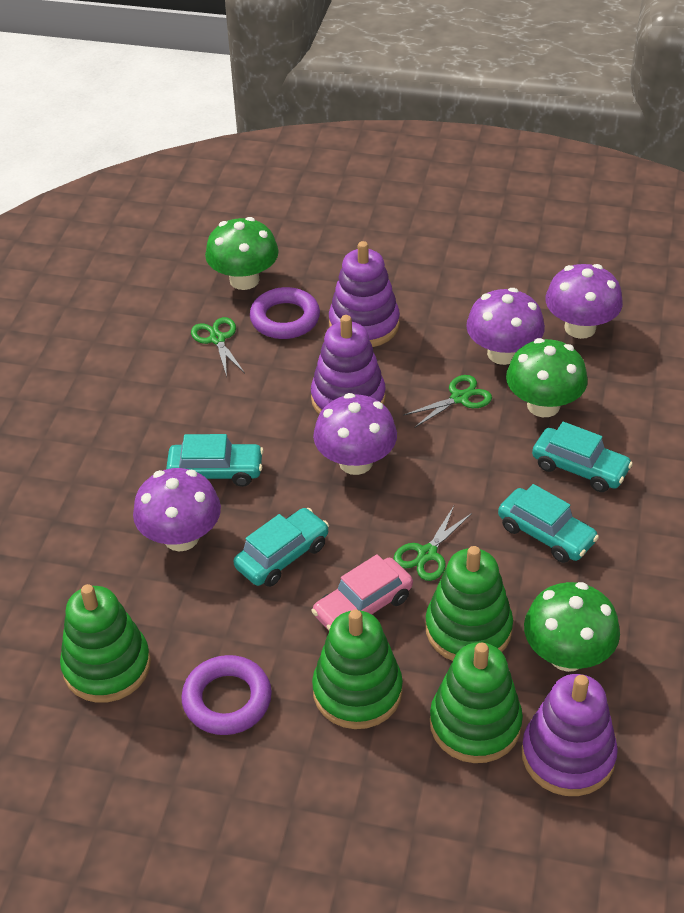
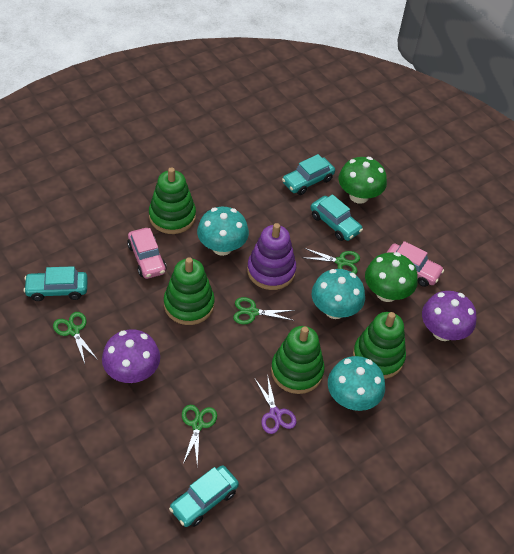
green mushroom: [205,217,279,290] [506,338,588,417] [524,582,620,672] = 3 -> [339,157,387,204] [365,252,418,302] = 2
green scissors: [191,317,245,377] [394,506,472,581] [403,375,492,428] = 3 -> [53,312,98,364] [182,405,217,466] [233,297,295,325] [301,248,360,274] = 4
pink car: [311,554,413,631] = 1 -> [127,228,166,279] [386,241,444,287] = 2
purple mushroom: [133,468,221,551] [313,393,397,475] [466,288,545,365] [545,264,623,339] = 4 -> [102,329,160,383] [422,291,477,341] = 2
purple ring: [181,655,272,735] [250,287,320,339] = 2 -> none = 0
purple scissors: none = 0 -> [255,374,296,434] = 1
purple stacking toy: [311,315,386,414] [329,241,400,347] [522,674,618,796] = 3 -> [247,223,296,290] = 1
turquoise mushroom: none = 0 -> [197,207,249,256] [312,269,365,319] [328,356,385,411] = 3

